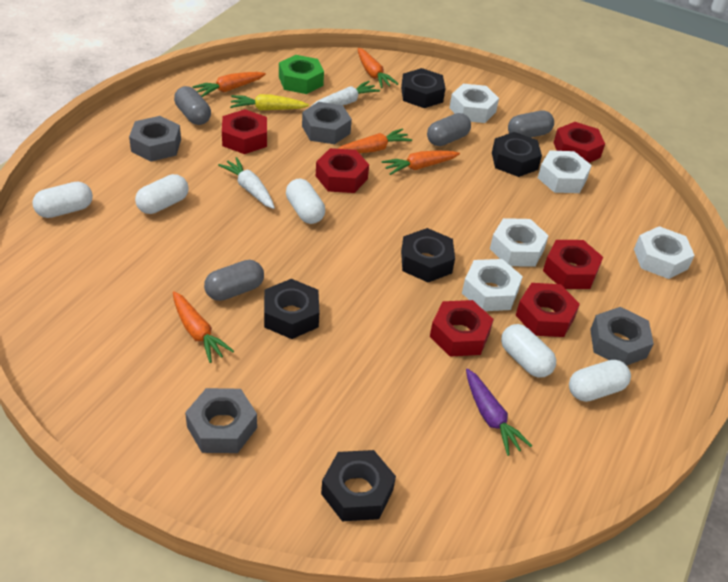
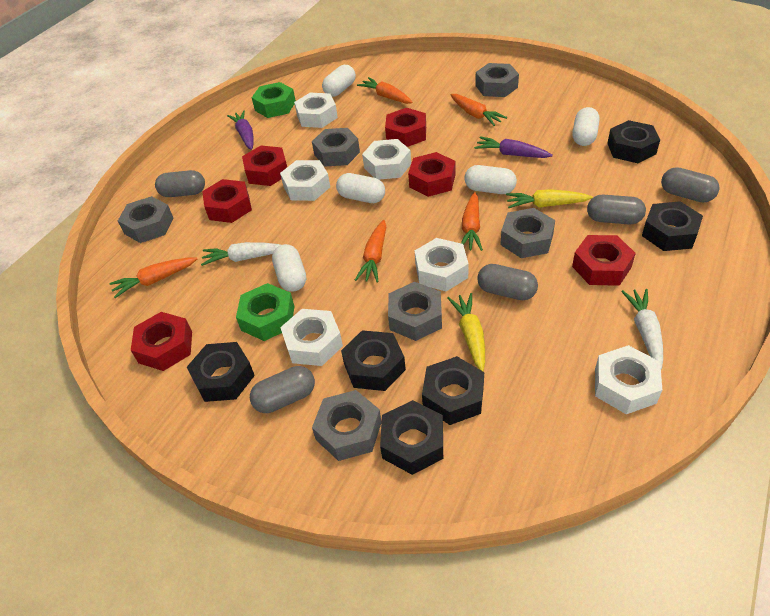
black nut: [264,279,319,339] [321,450,396,521] [401,68,445,108] [401,228,455,282] [492,132,542,177] = 5 -> [187,342,255,402] [341,330,406,391] [380,400,443,475] [422,356,484,425] [607,120,660,163] [642,201,703,251] = 6
green nut: [279,55,324,94] = 1 -> [236,283,294,341] [252,82,296,118] = 2
grey capsule: [174,86,211,125] [204,260,264,301] [427,113,471,146] [508,110,554,138] = 4 -> [155,170,205,197] [250,366,315,413] [477,264,538,300] [587,195,646,224] [661,167,720,203] = 5
grey nut: [129,116,181,162] [185,388,257,453] [302,102,352,144] [590,307,654,365] = 4 -> [118,196,173,243] [312,128,360,167] [312,390,382,461] [388,282,442,341] [475,63,519,97] [500,208,555,258] = 6
purple carrot: [466,368,532,456] = 1 -> [227,110,254,150] [474,137,553,158] = 2
white nut: [449,84,499,123] [462,259,523,311] [490,218,549,267] [538,151,592,193] [634,226,695,279] = 5 -> [280,160,330,201] [280,309,343,366] [294,93,338,128] [362,139,411,180] [415,238,469,291] [595,345,662,414] = 6
yellow carrot: [230,94,309,111] = 1 -> [448,293,485,372] [506,189,593,208] = 2

